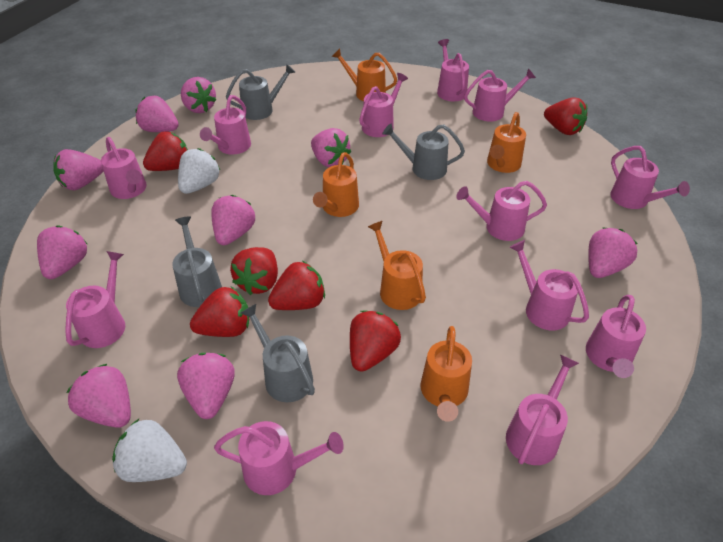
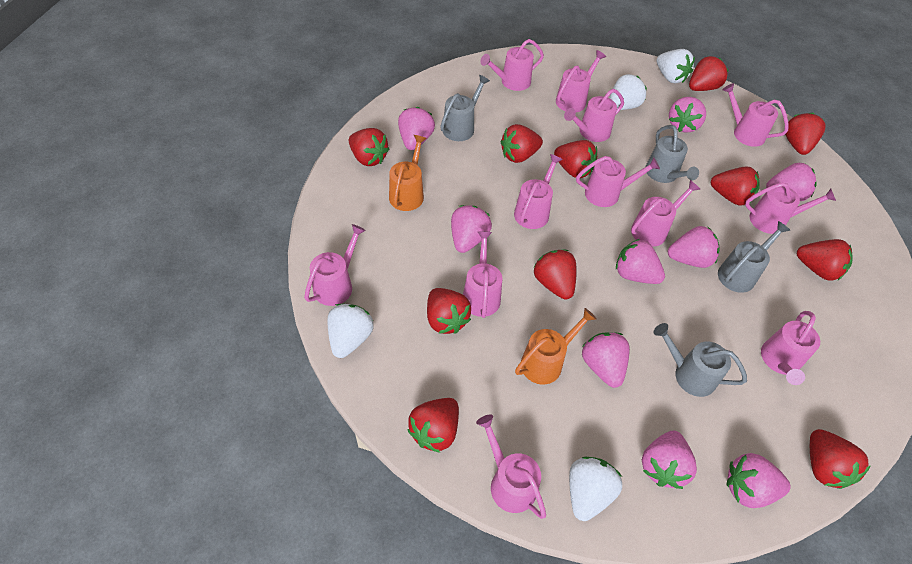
orange watering can: [313,152,359,217] [332,48,397,101] [368,221,426,310] [420,326,472,422] [487,112,526,173] = 5 -> [389,135,427,211] [515,308,596,385] = 2
red strawberry: [143,131,188,171] [190,286,249,337] [230,247,278,295] [268,261,325,310] [350,311,401,372] [544,97,587,135] = 6 -> [349,128,389,166] [408,398,459,453] [427,288,471,334] [501,124,543,163] [533,250,577,299] [554,140,597,178] [689,56,729,91] [711,166,760,206] [785,113,825,155] [797,239,852,281] [810,429,871,489] = 11
white strawberry: [112,419,187,482] [178,148,221,194] = 2 -> [327,304,374,358] [569,457,622,521] [609,74,647,110] [657,49,695,83] = 4

